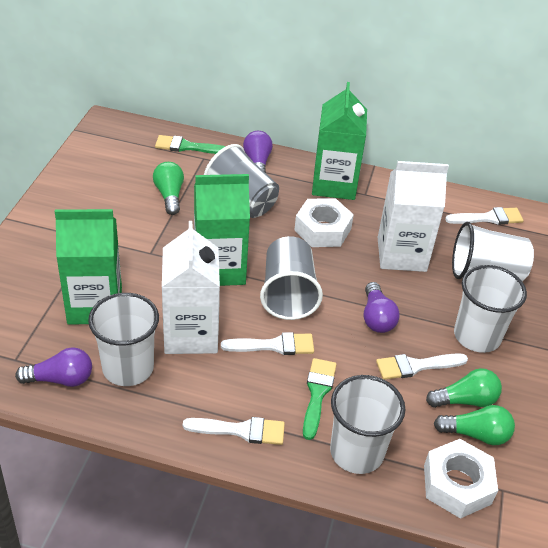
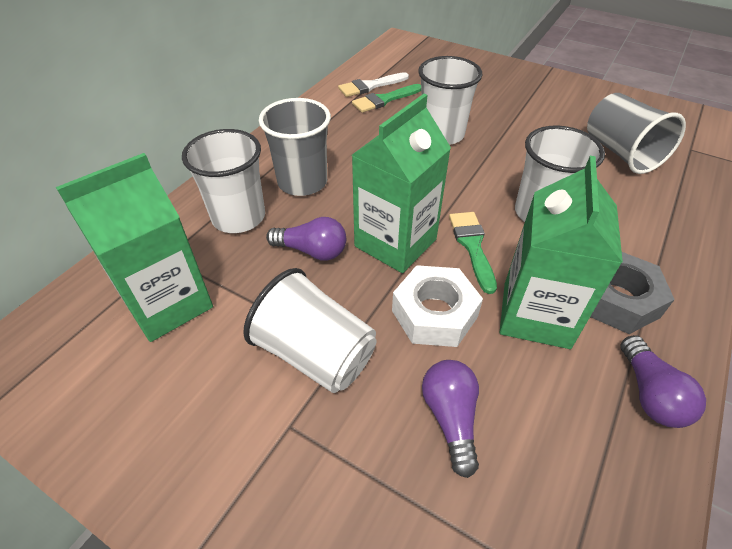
green light bulb: [153,162,184,215] [426,368,502,408] [434,405,515,445] = 3 -> none = 0
grey nut: none = 0 -> [590,252,675,334] = 1
white brush: [183,417,285,445] [221,332,314,355] [376,353,468,380] [445,207,524,225] = 4 -> [338,72,409,97] = 1
white carton: [162,221,220,354] [378,161,449,272] = 2 -> none = 0
white nut: [294,198,354,247] [424,439,498,519] = 2 -> [392,265,483,347] = 1

